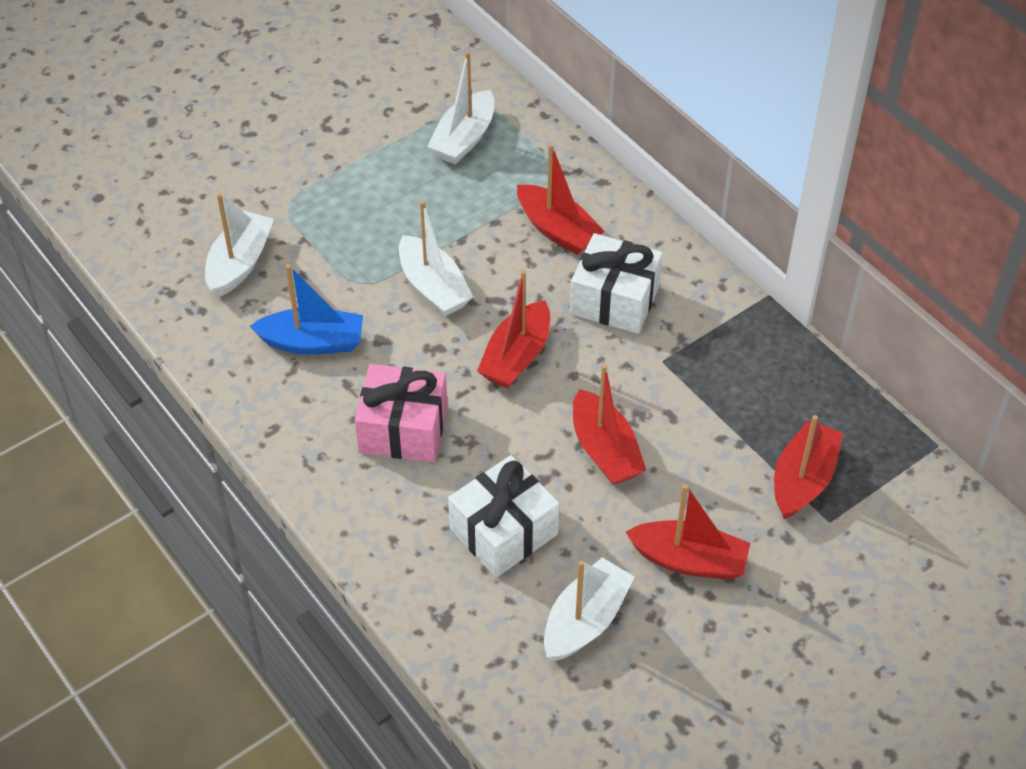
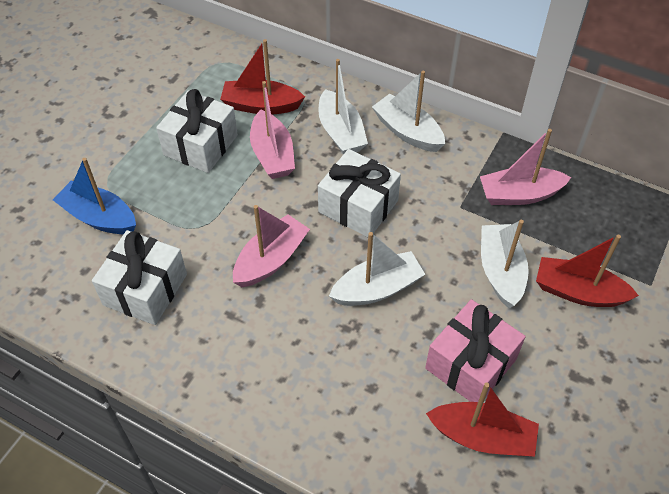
pink boat: none = 0 -> [233,205,310,287] [250,81,295,179] [480,129,571,205] = 3
red boat: [477,270,550,389] [517,144,605,255] [573,364,646,485] [626,484,750,580] [774,415,843,519] = 5 -> [220,39,305,114] [426,383,539,457] [536,235,639,307] = 3
white gift: [448,455,559,577] [570,233,663,334] = 2 -> [92,230,187,325] [156,89,238,173] [318,149,401,237] = 3

